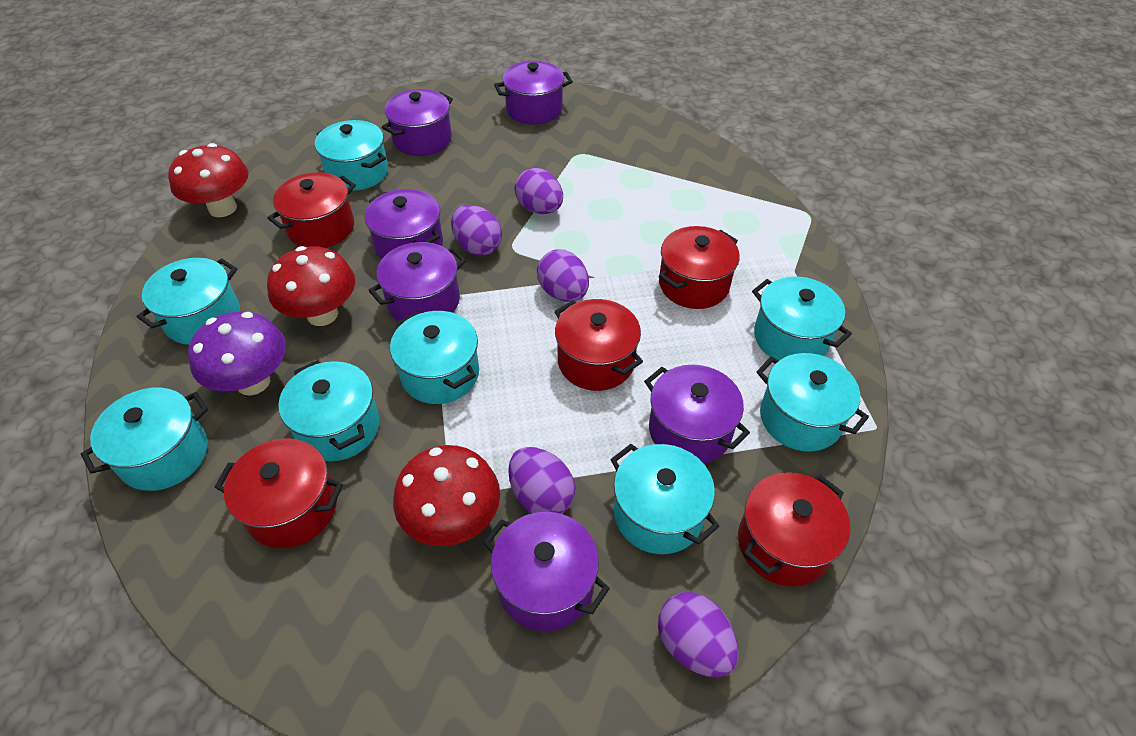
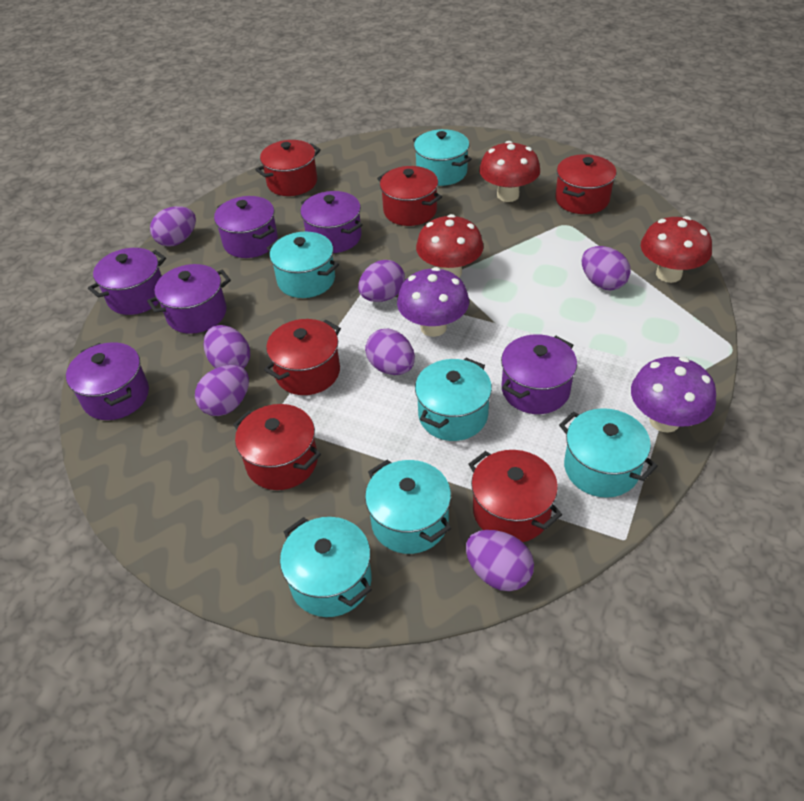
purple egg: [451,205,502,256] [508,447,576,514] [514,168,563,214] [537,250,589,302] [658,592,739,677] = 5 -> [150,206,196,247] [195,365,249,416] [203,325,250,368] [358,260,405,302] [365,329,415,375] [466,530,534,591] [581,246,631,290] = 7
purple mushroom: [188,311,286,396] = 1 -> [397,267,469,337] [631,356,716,433] = 2
red pot: [214,438,343,548] [267,172,356,248] [555,299,643,391] [659,226,740,309] [738,472,851,586] = 5 -> [233,404,321,490] [255,140,321,196] [264,319,341,395] [377,166,442,226] [468,450,562,542] [555,154,616,214] = 6
turquoise pot: [81,388,208,491] [137,258,240,345] [278,360,380,461] [315,120,388,191] [390,311,479,404] [610,444,720,554] [752,276,852,360] [756,353,869,452] = 8 -> [266,232,339,298] [280,517,372,617] [365,460,451,554] [413,129,472,186] [415,358,492,441] [559,408,658,498] = 6

